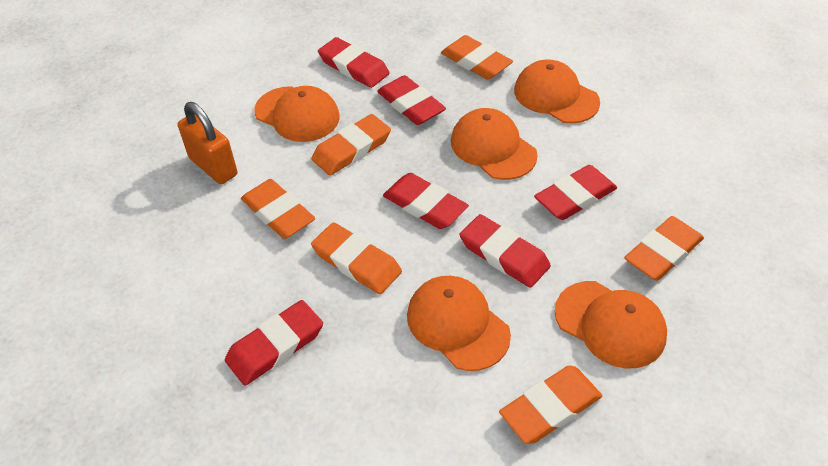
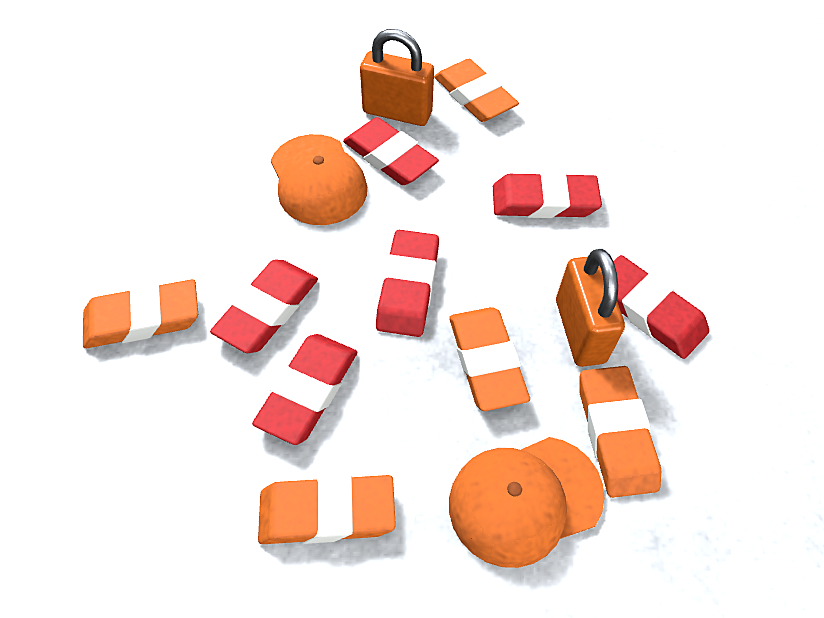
orange cap: [254,86,340,142] [407,276,511,371] [451,108,538,180] [514,60,600,124] [555,281,667,368] = 5 -> [271,134,367,225] [449,437,605,568] = 2
orange eraser: [241,179,315,239] [311,114,391,176] [311,222,402,294] [441,35,513,79] [499,365,602,444] [624,216,704,281] = 6 -> [83,279,198,348] [258,475,396,544] [434,59,519,122] [449,307,530,411] [579,366,661,498] = 5
orange padlock: [178,102,237,184] = 1 -> [360,29,434,126] [556,249,625,367] = 2

